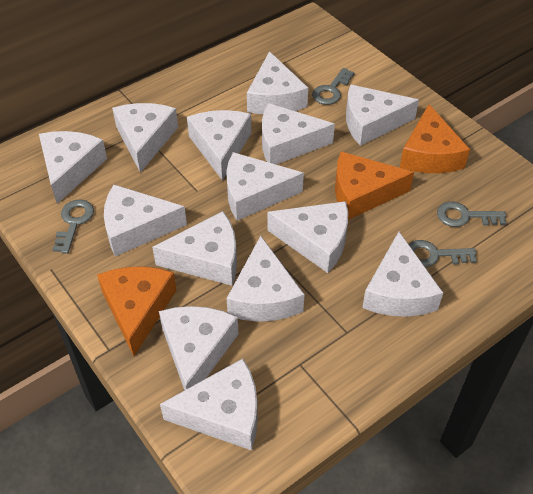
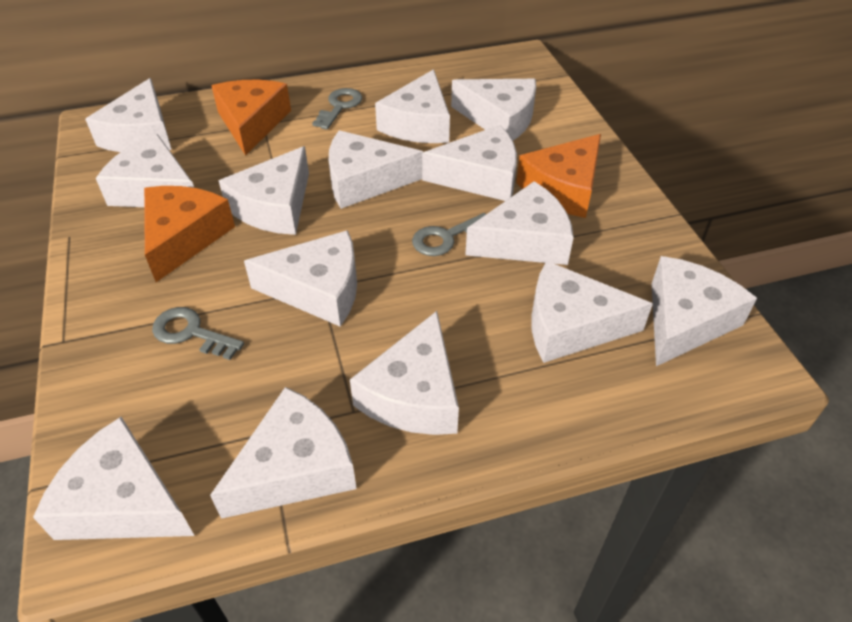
grey key: [52,199,94,254] [312,68,355,105] [409,240,477,267] [437,202,506,227] = 4 -> [152,307,244,360] [312,88,362,130] [412,213,486,256] = 3

